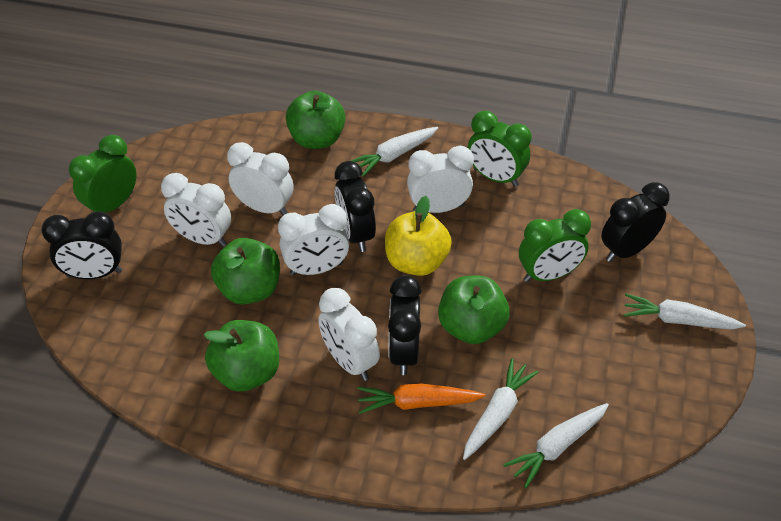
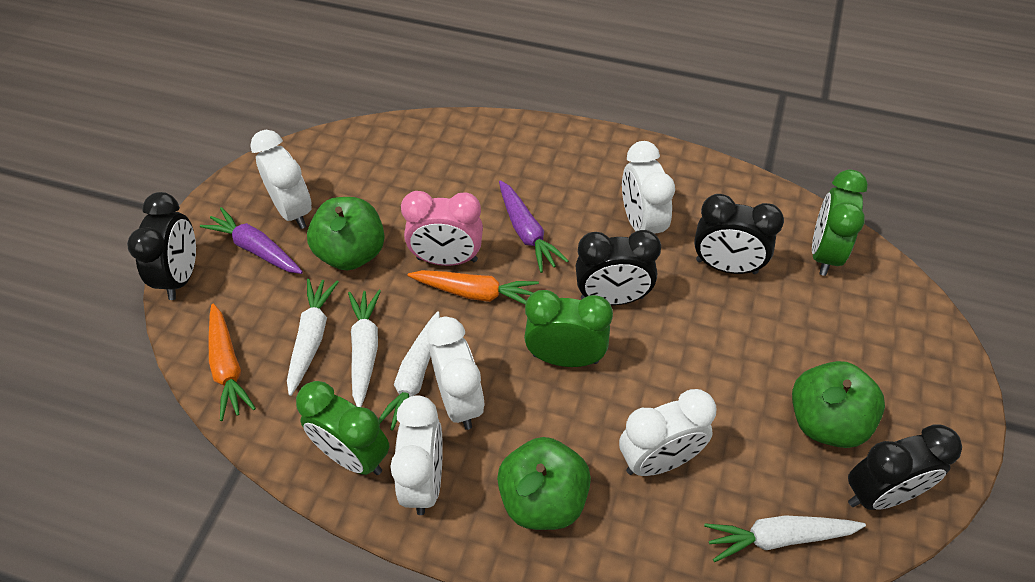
green apple: [204,320,279,392] [211,238,280,305] [286,91,345,149] [438,276,510,344] = 4 -> [307,197,385,271] [497,437,591,530] [792,361,885,448] = 3
orange carrot: [357,384,485,414] = 1 -> [209,304,256,421] [407,270,539,304] = 2
pink clock: none = 0 -> [401,191,483,266] = 1
purple carrot: none = 0 -> [200,207,303,274] [499,180,568,273] = 2
yellow apple: [385,196,452,276] = 1 -> none = 0

